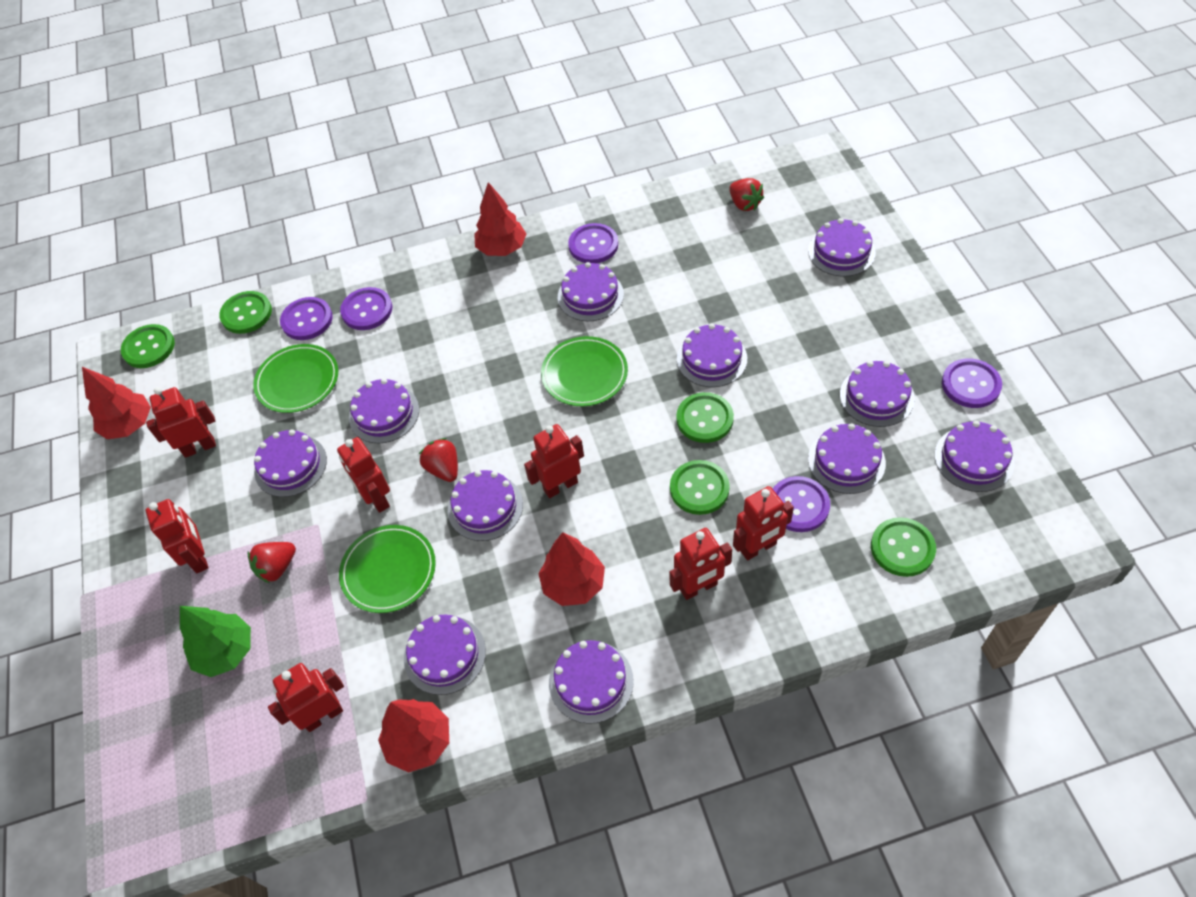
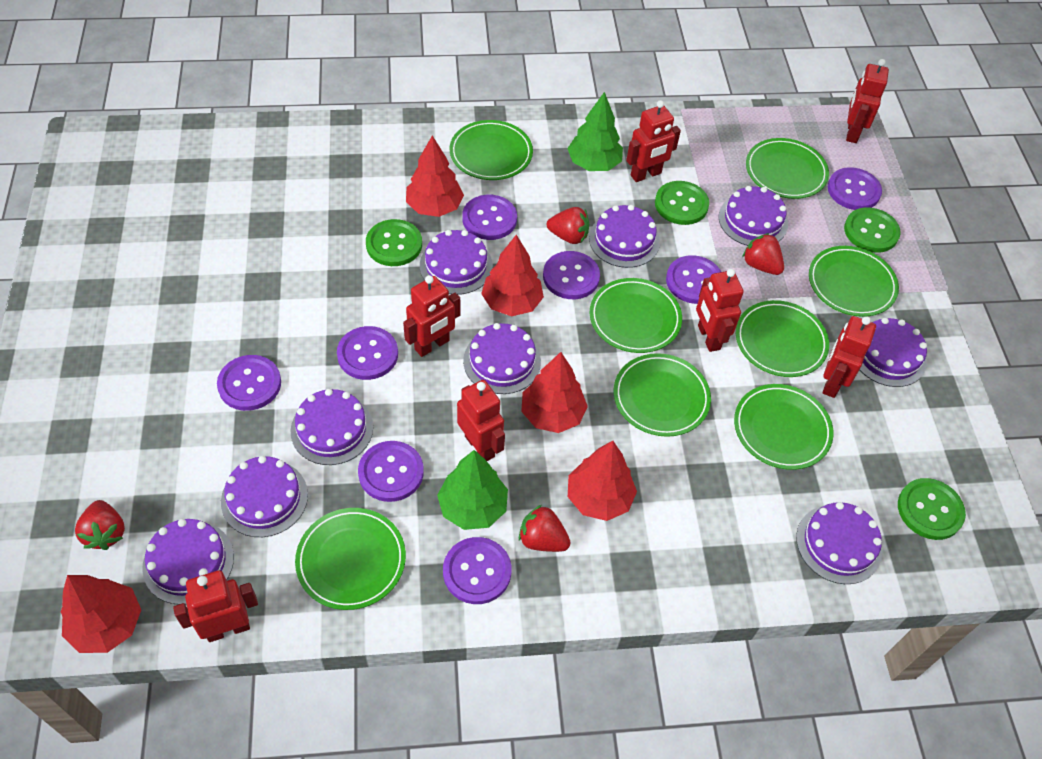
green button: [121,324,175,368] [219,291,272,334] [670,460,730,515] [676,392,734,443] [871,517,936,577] = 5 -> [366,219,422,266] [655,181,709,225] [844,207,901,253] [898,478,966,540] = 4
green plate: [253,344,338,413] [339,525,436,613] [541,336,628,406] = 3 -> [295,508,406,610] [450,120,533,180] [590,278,682,353] [614,353,711,437] [734,384,834,470] [736,300,829,377] [746,138,829,199] [809,246,899,317] = 8
green tree: [180,606,251,677] = 1 -> [437,450,508,530] [567,92,623,171] = 2
purple button: [280,297,333,340] [340,287,392,330] [568,223,618,263] [773,476,830,532] [942,358,1002,408] = 5 -> [217,355,281,411] [337,326,398,380] [358,441,424,502] [443,537,512,604] [462,195,517,240] [543,251,600,299] [666,255,721,304] [828,167,882,210] = 8
purple cake: [254,429,327,497] [349,378,419,444] [404,615,486,695] [448,470,523,541] [549,640,634,724] [558,262,624,321] [677,324,747,387] [808,218,876,277] [808,423,886,494] [840,361,915,427] [934,421,1014,492] = 11 -> [142,519,234,604] [221,456,308,537] [291,389,373,465] [420,230,493,295] [463,323,541,394] [589,205,660,268] [718,186,788,246] [796,502,882,584] [860,318,927,387] = 9
red strawberry: [248,542,296,583] [419,438,458,482] [729,178,764,211] = 3 -> [75,500,125,550] [519,505,571,552] [547,207,589,244] [742,233,784,275] = 4
red tree: [82,367,151,439] [378,699,449,772] [474,182,526,256] [538,532,605,606] = 4 -> [60,575,141,653] [406,135,464,217] [481,235,544,316] [521,352,588,433] [568,441,637,521] = 5

